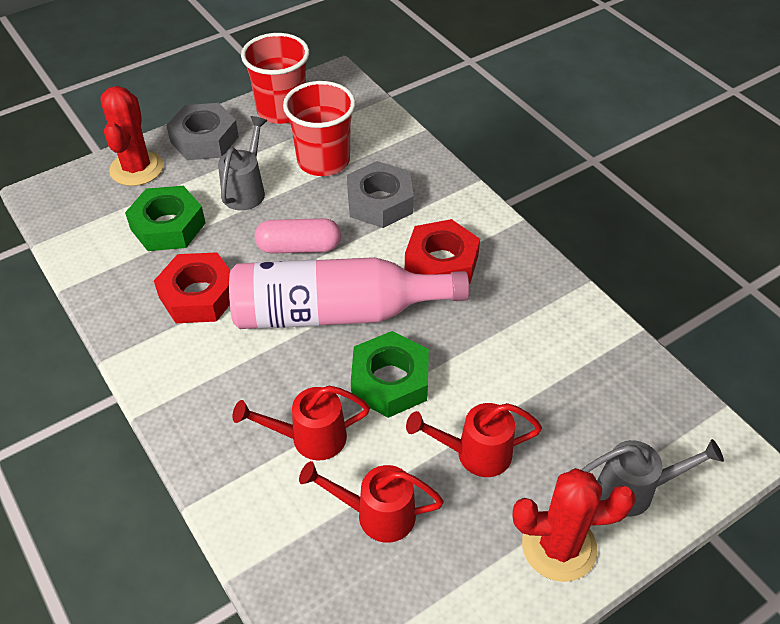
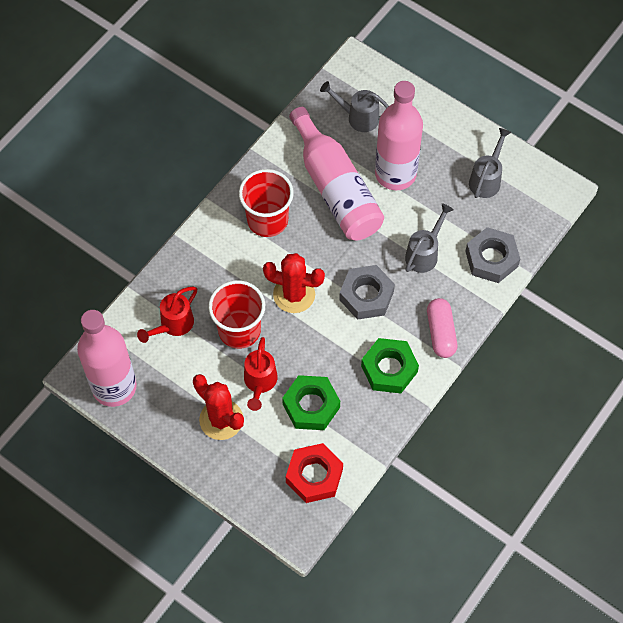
grey watering can: [218,116,268,210] [582,439,724,517] = 2 -> [320,81,389,132] [405,204,454,273] [469,128,511,198] = 3
pink bottle: [229,257,469,329] = 1 -> [77,310,137,407] [289,107,384,240] [375,81,423,190] = 3
red nut: [154,252,231,323] [405,219,480,284] = 2 -> [286,443,343,503] = 1
red watering can: [233,386,370,460] [299,461,444,543] [406,403,542,477] = 3 -> [137,287,197,343] [244,337,278,411] = 2

